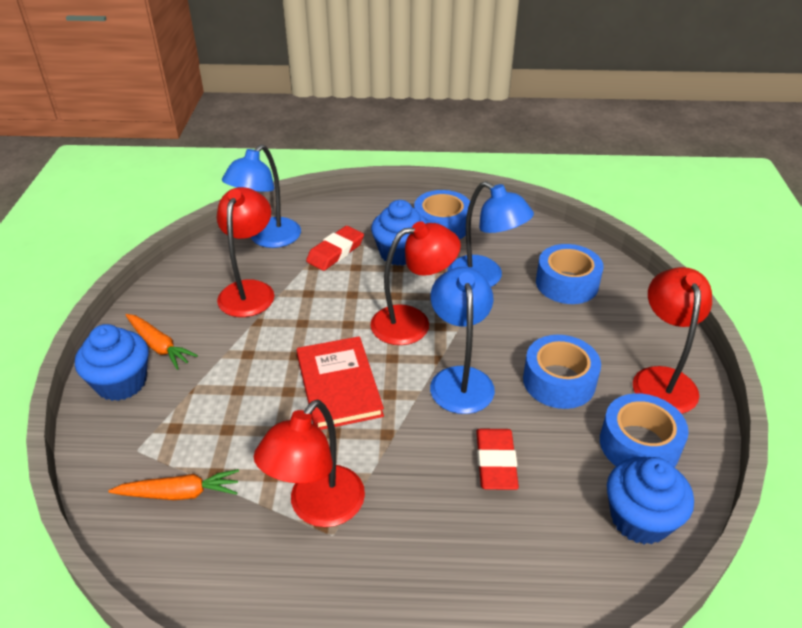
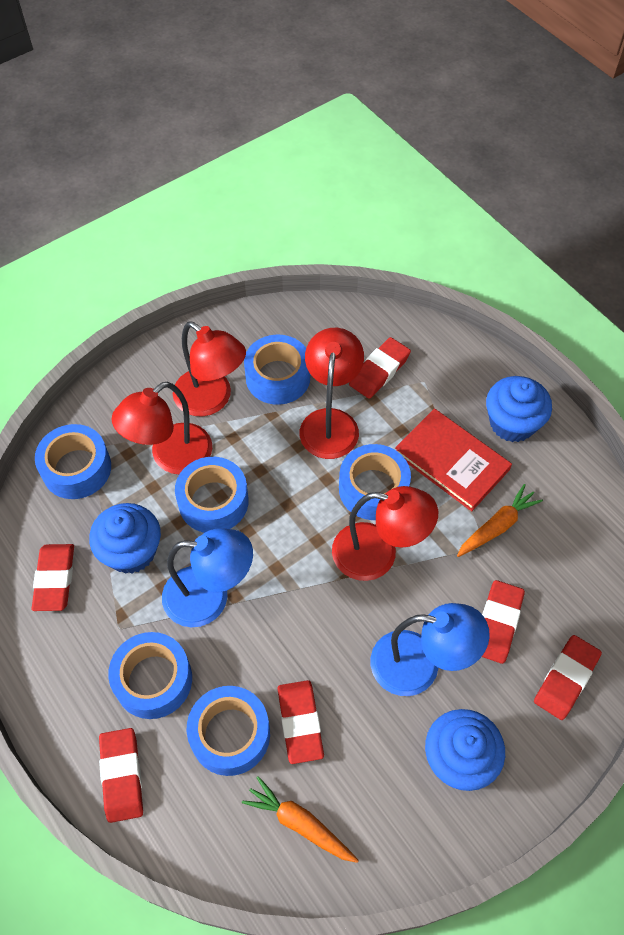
blue lamp: [222,145,301,248] [430,267,495,414] [448,181,534,287] = 3 -> [162,528,253,627] [371,603,490,696] = 2
blue tape: [414,190,470,239] [523,335,601,409] [536,244,604,304] [600,393,689,467] = 4 -> [35,424,111,499] [108,632,192,719] [175,457,249,533] [187,686,270,776] [244,334,310,405] [339,444,411,520] = 6
red eraser: [306,226,364,271] [476,429,519,490] = 2 -> [31,544,74,611] [99,728,143,823] [278,680,324,764] [349,337,411,399] [482,580,525,664] [534,635,602,720] = 6

